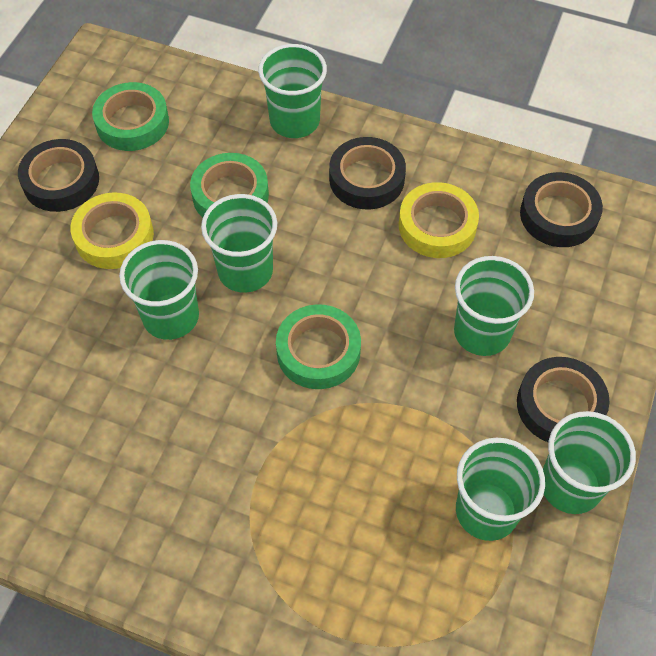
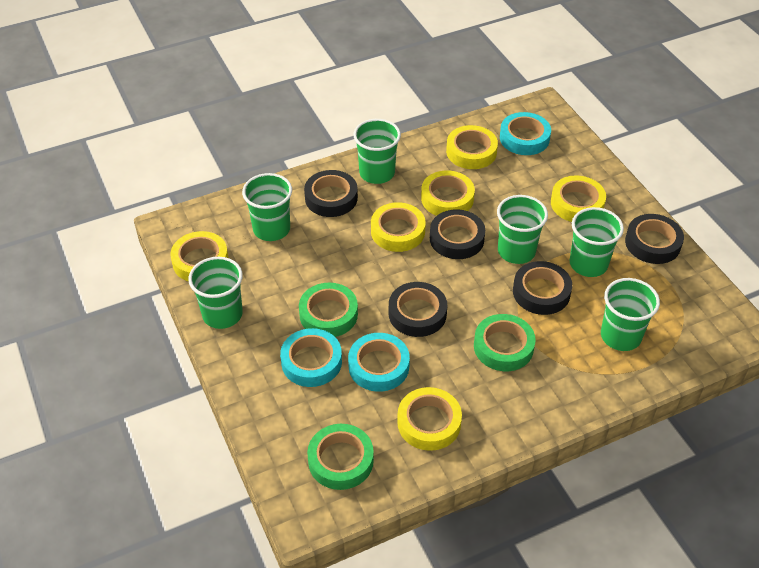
black tape: [18,139,99,212] [329,137,406,210] [517,357,610,442] [520,172,603,247] = 4 -> [304,170,358,217] [389,282,447,337] [430,209,485,259] [513,261,572,315] [625,214,684,264] = 5
turquoise tape: none = 0 -> [280,328,342,387] [348,333,410,392] [500,112,551,155] = 3
yellow tape: [71,192,154,269] [399,182,479,258] = 2 -> [170,231,229,281] [371,202,426,252] [397,387,462,451] [421,171,475,216] [446,125,498,169] [551,175,606,222] = 6

